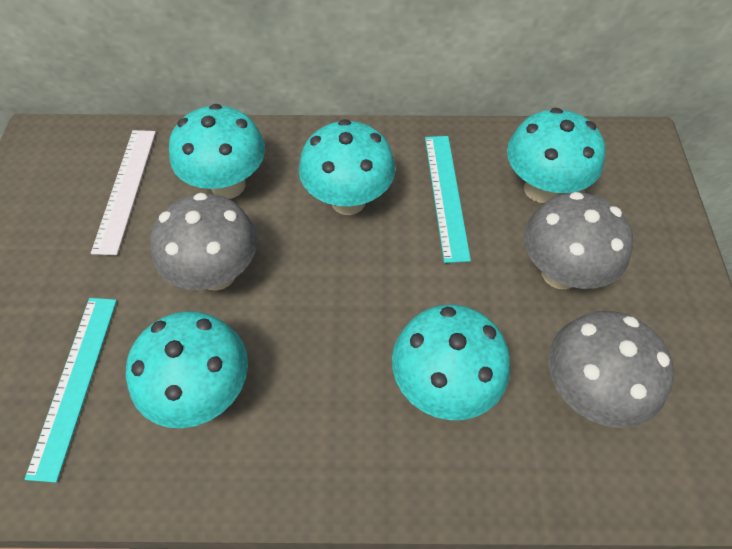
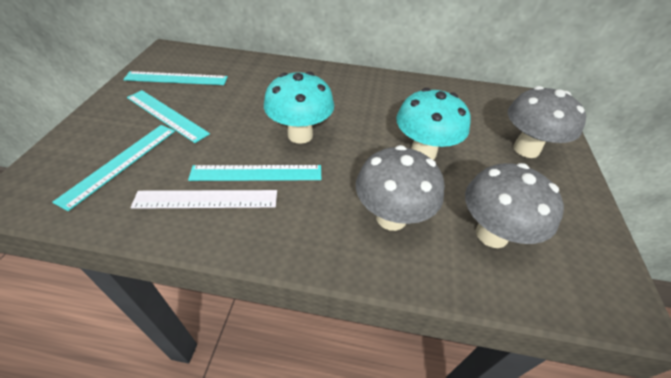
turquoise mushroom: [126,311,248,428] [169,104,265,199] [299,119,395,215] [392,305,510,420] [507,108,605,203] = 5 -> [264,72,334,144] [396,88,471,160] = 2
turquoise ruler: [24,298,117,483] [425,136,471,263] = 2 -> [52,125,175,211] [123,71,228,85] [127,90,210,143] [188,165,321,181] = 4

